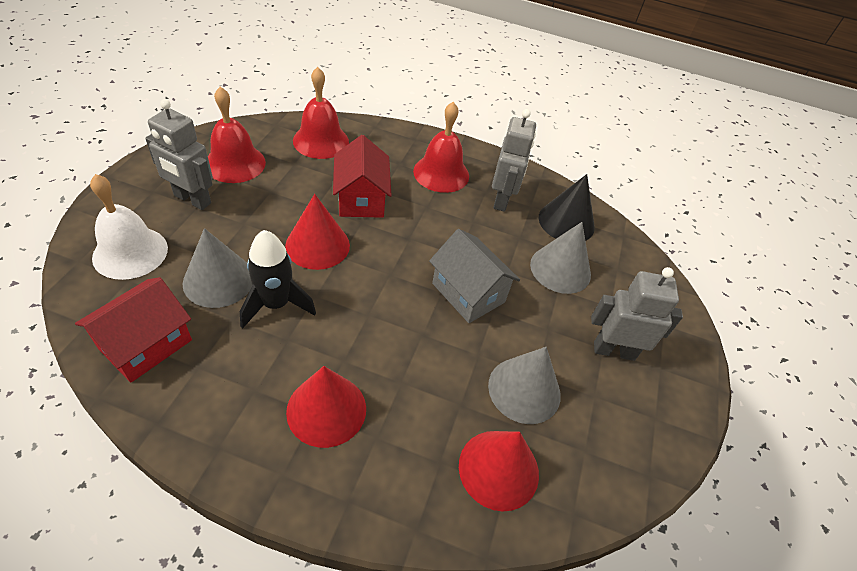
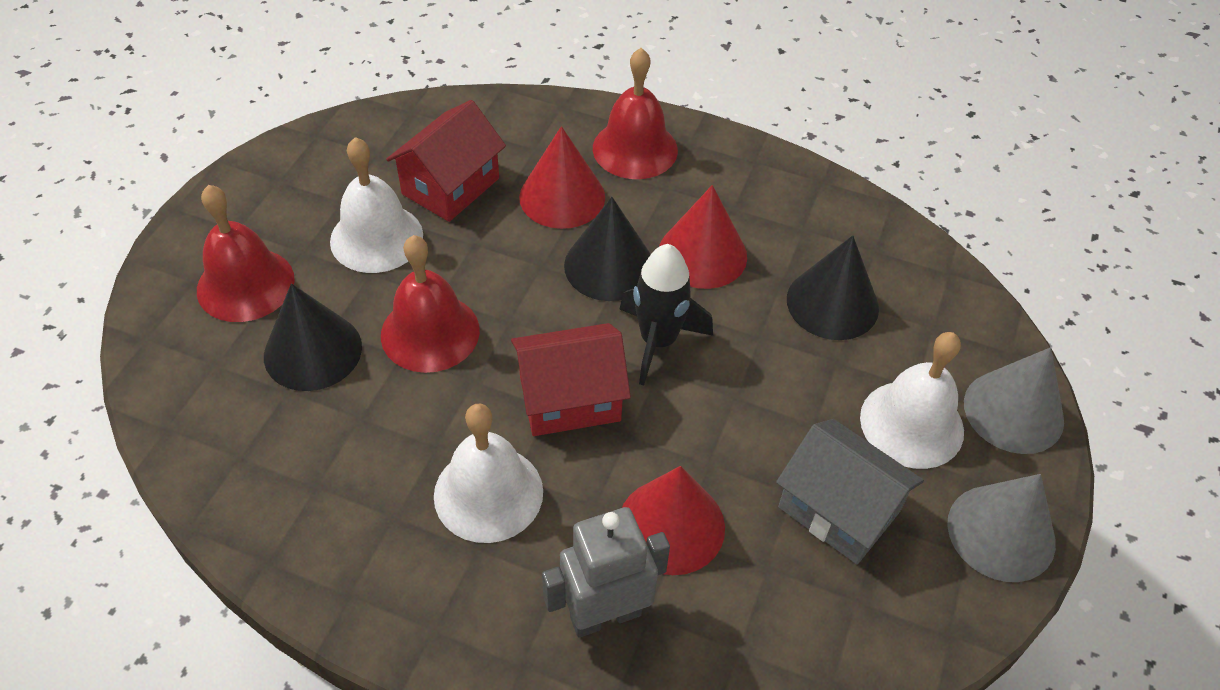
black cone: [539,174,595,241] = 1 -> [264,283,362,391] [564,197,651,301] [787,235,879,340] = 3
grey cone: [182,228,253,308] [488,347,561,424] [530,222,591,294] = 3 -> [947,474,1056,582] [964,347,1064,454] = 2
grey robot: [145,99,213,210] [492,109,536,212] [591,267,683,361] = 3 -> [542,507,670,638] = 1
white bell: [90,174,168,280] = 1 -> [330,137,423,273] [434,404,543,543] [860,332,964,469] = 3

